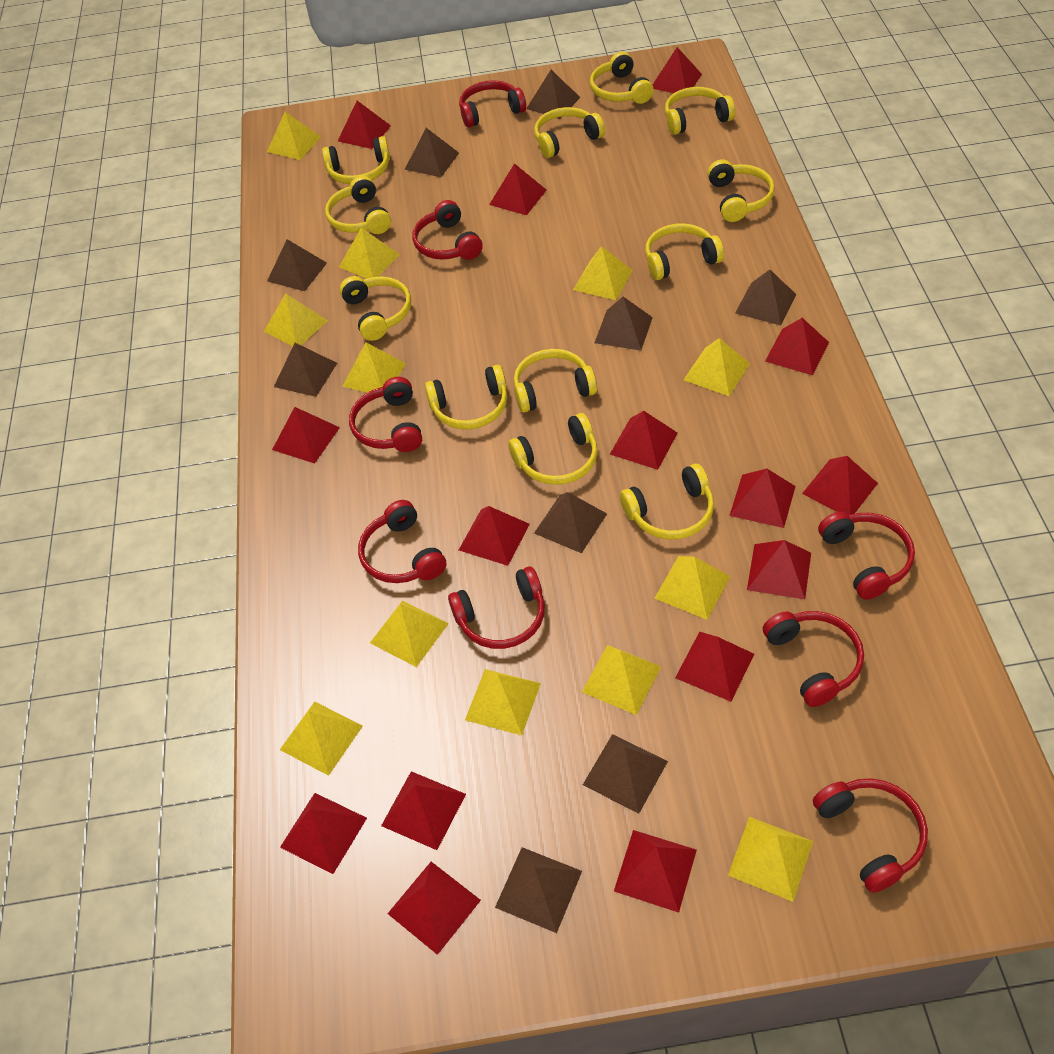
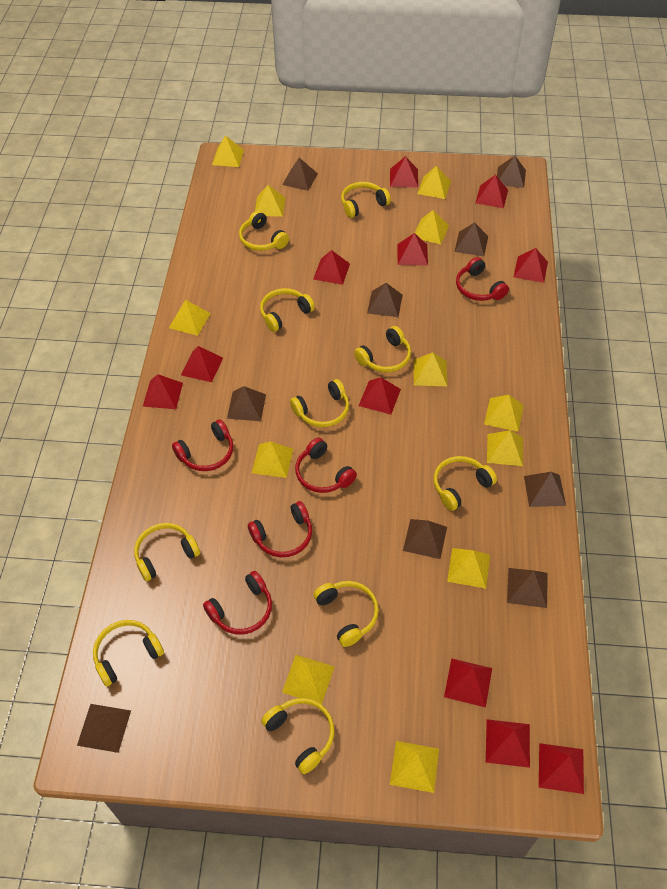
red headphones: [349,377,422,452] [358,500,446,583] [412,200,483,260] [448,566,545,649] [459,80,526,128] [763,611,864,707] [813,778,928,893] [818,512,915,600] = 8 -> [172,419,233,471] [203,571,272,634] [248,501,312,557] [295,438,357,493] [456,257,509,301] = 5
red pyramid: [272,407,340,464] [280,793,367,874] [338,101,391,149] [381,771,466,850] [388,862,481,955] [459,506,530,566] [489,163,546,215] [610,411,678,470] [614,830,697,913] [653,47,702,93] [675,632,754,702] [729,469,796,528] [747,540,811,599] [765,318,829,375] [802,456,878,515] = 15 -> [143,374,183,409] [181,346,223,382] [313,250,350,285] [359,377,401,414] [390,156,418,187] [397,233,428,266] [444,658,492,707] [475,175,508,208] [486,719,530,768] [514,248,548,283] [539,743,584,794] = 11
yellow headphones: [322,136,390,184] [325,176,391,234] [340,276,411,341] [425,365,507,429] [509,413,598,485] [514,349,597,413] [534,107,605,158] [590,52,654,104] [620,464,714,539] [645,223,724,280] [665,87,735,135] [707,159,775,222] = 12 -> [93,620,164,686] [134,523,200,581] [239,210,289,251] [260,288,315,332] [261,698,335,774] [290,379,349,427] [313,581,379,647] [341,182,391,218] [354,326,411,372] [434,456,497,511] = 10

